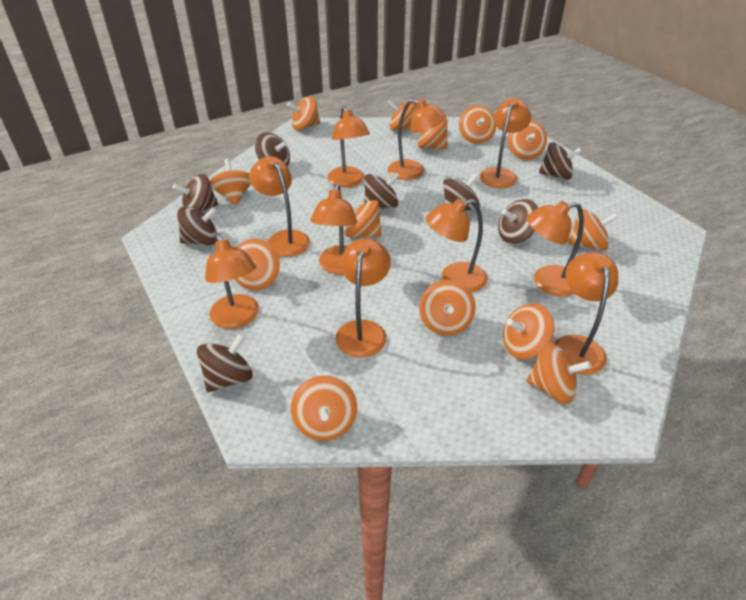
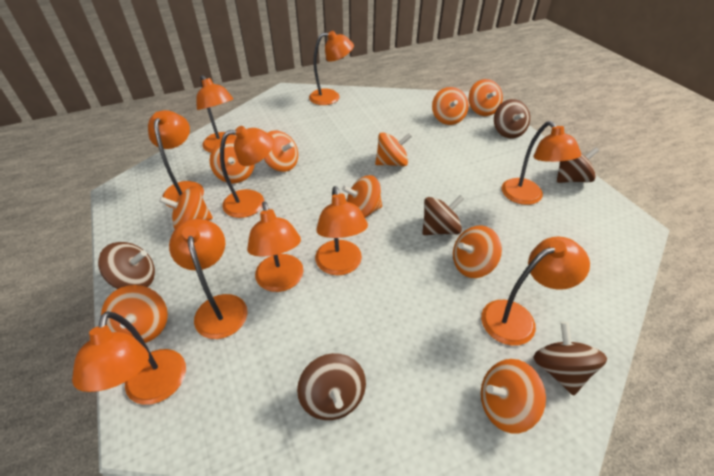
brown spinning top: [173,174,218,212] [177,206,217,245] [197,333,253,392] [255,133,290,167] [364,172,400,208] [443,174,480,211] [498,199,538,244] [539,142,582,180] = 8 -> [98,242,155,289] [297,353,366,420] [422,195,464,235] [494,99,530,139] [533,322,607,396] [557,147,599,183] = 6
orange spinning top: [210,159,251,205] [235,239,280,290] [287,96,320,131] [291,375,357,441] [345,200,382,237] [387,100,417,130] [418,119,448,149] [419,280,476,336] [459,105,496,144] [503,303,554,359] [508,120,547,160] [526,343,591,404] [568,209,618,250] = 13 -> [101,285,168,343] [159,186,213,229] [210,139,255,183] [264,130,298,172] [342,175,382,218] [375,132,412,167] [432,87,469,125] [453,226,502,278] [469,79,503,116] [481,359,546,433] = 10

